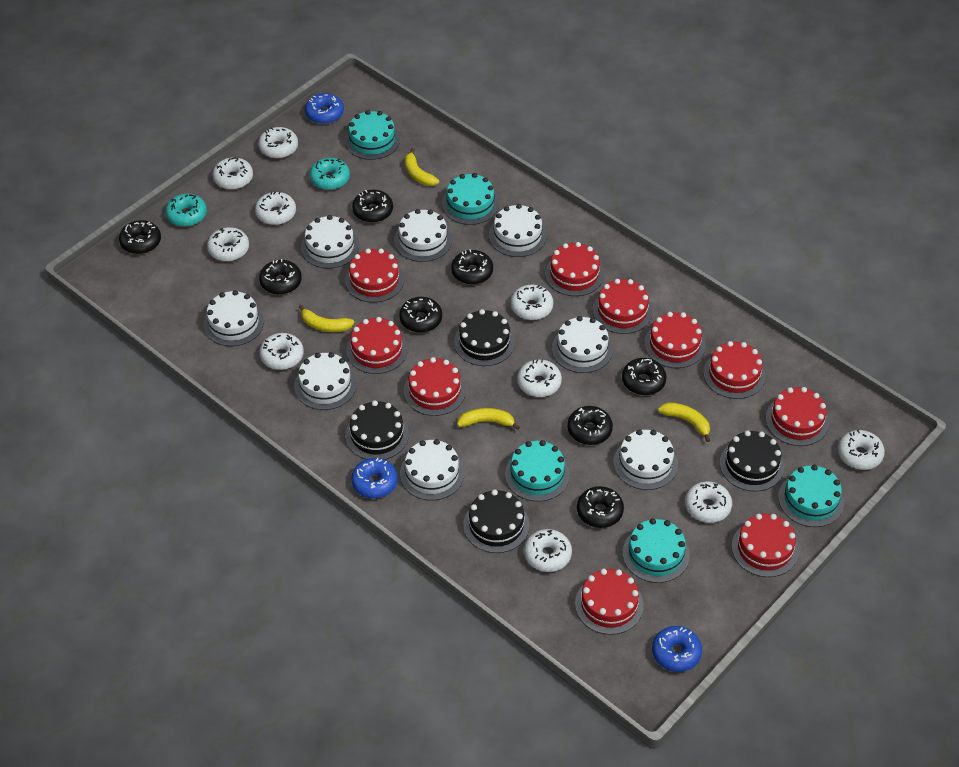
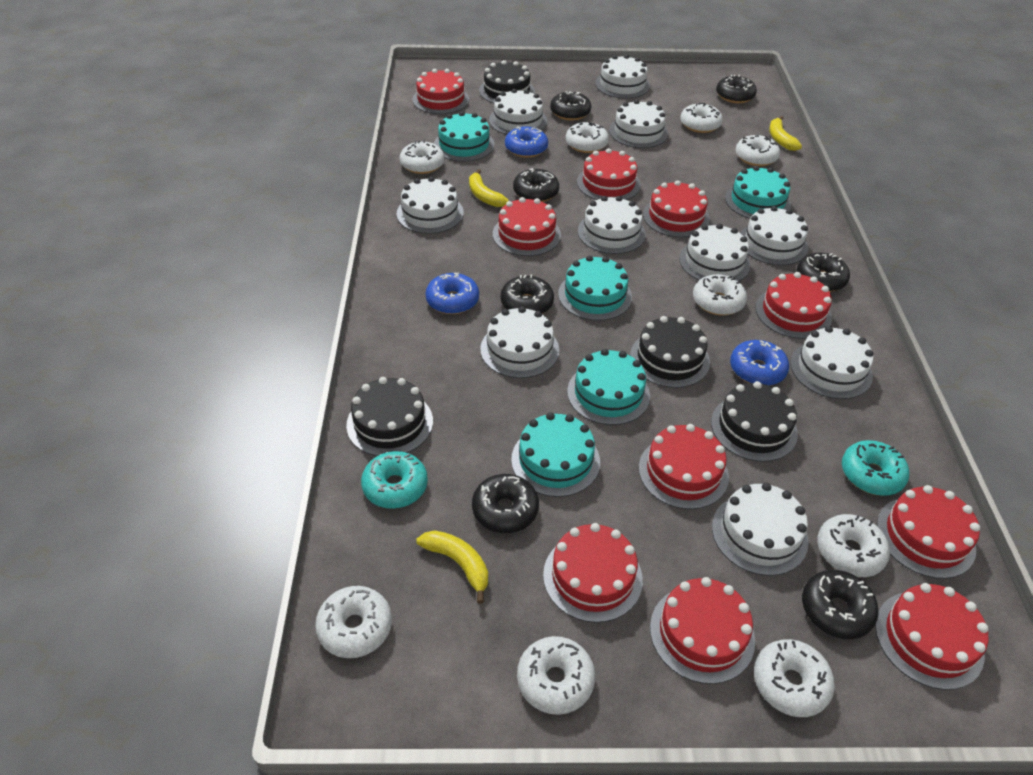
black donut: [119,220,161,254] [259,259,302,295] [352,190,393,223] [399,297,442,333] [451,249,493,285] [567,406,613,445] [577,486,624,528] [622,358,667,395] = 8 -> [472,474,539,533] [501,275,554,314] [513,168,559,202] [550,91,591,121] [716,75,757,103] [797,253,850,292] [802,570,879,639] = 7
white cake: [203,290,264,346] [294,352,357,410] [301,215,359,269] [394,209,452,262] [400,439,464,500] [489,204,547,257] [552,316,613,373] [613,429,678,490] = 8 -> [396,176,464,234] [480,306,559,378] [489,89,547,135] [578,196,646,254] [595,55,650,99] [609,100,668,148] [679,223,750,281] [712,483,809,576] [741,206,808,266] [790,326,874,399] = 10
white donut: [207,227,249,261] [213,157,253,190] [255,191,296,225] [258,127,298,159] [260,333,304,370] [511,285,553,320] [517,359,562,397] [524,529,572,572] [685,481,732,523] [838,430,885,470] = 10 -> [315,586,392,658] [400,140,445,174] [517,636,595,715] [566,122,609,153] [680,103,723,133] [693,274,747,315] [736,135,780,166] [754,639,835,717] [817,514,890,577] = 9
yellow banana: [299,304,354,332] [405,148,439,186] [457,408,520,430] [658,402,710,442] = 4 -> [416,530,488,604] [469,169,509,207] [769,116,802,151] = 3

